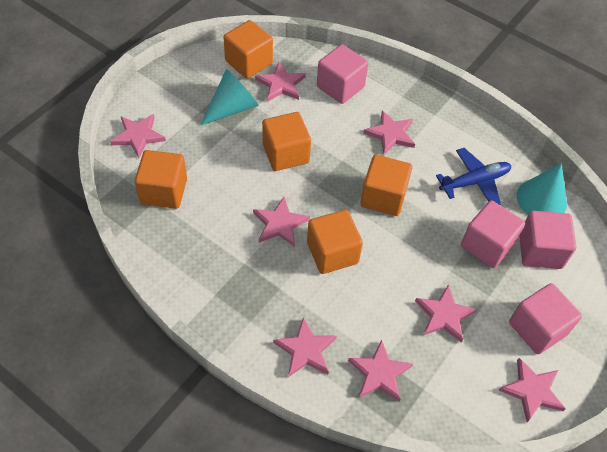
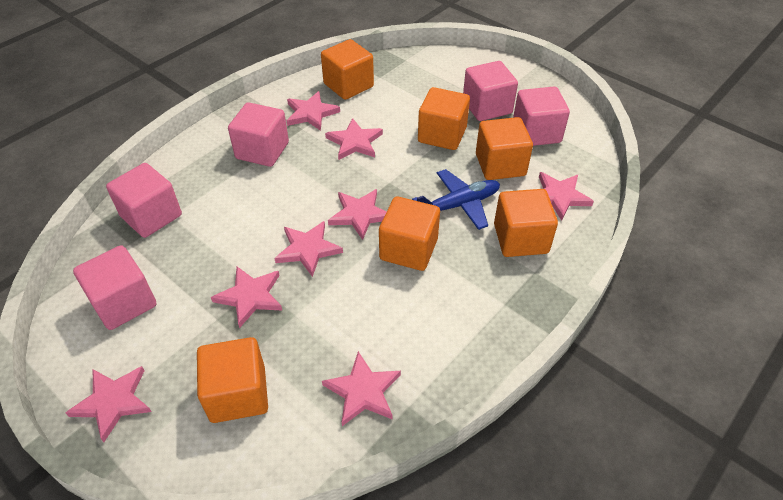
orange cube: [134,150,187,209] [224,20,273,79] [262,112,311,171] [307,210,363,274] [360,155,412,216] = 5 -> [197,337,268,423] [321,39,374,100] [379,196,440,271] [418,87,470,150] [476,117,533,180] [494,189,558,257] = 6
pink cube: [317,44,368,104] [461,200,525,268] [509,283,582,354] [519,211,576,269] = 4 -> [73,245,156,330] [106,163,182,238] [228,102,289,167] [463,61,518,121] [513,87,570,146] = 5
turquoise cone: [200,69,259,126] [517,163,567,214] = 2 -> none = 0

